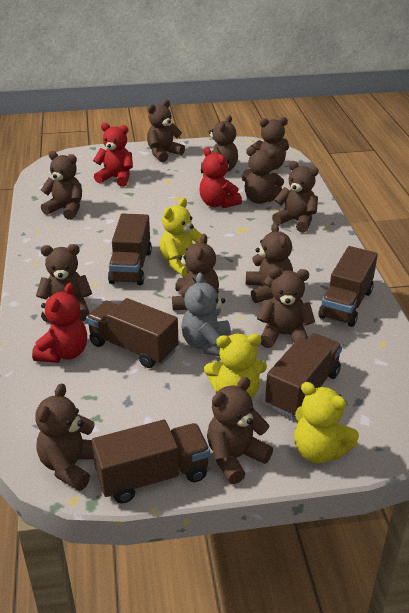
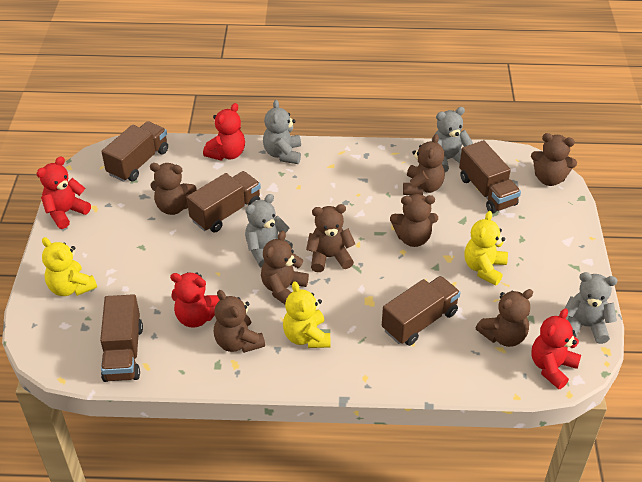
brown teddy bear: [35,383,94,491] [36,244,92,323] [41,151,82,220] [147,100,185,162] [172,234,219,310] [201,115,238,173] [207,377,273,484] [241,147,284,204] [246,222,293,303] [250,117,289,170] [257,268,315,348] [272,161,319,233] = 12 -> [150,163,197,215] [214,290,265,353] [261,231,309,304] [306,204,355,272] [390,194,438,247] [403,134,445,195] [476,289,533,347] [531,133,577,186] = 8
grey teddy bear: [181,273,231,356] = 1 -> [245,194,293,268] [263,100,301,164] [432,107,473,172] [564,272,617,344] = 4
red teddy bear: [32,283,87,363] [93,123,133,187] [199,147,242,208] = 3 -> [36,157,91,229] [170,272,220,328] [203,103,245,160] [531,308,581,389] = 4

